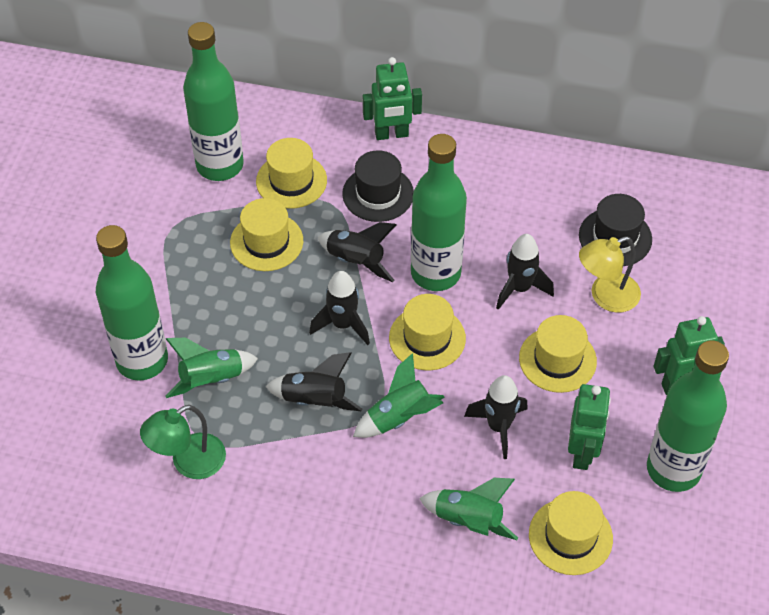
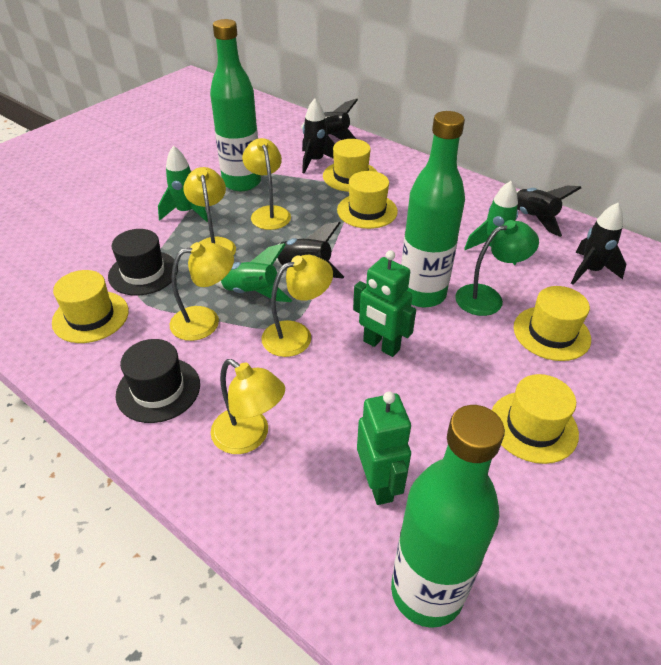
green bottle: [96,225,168,380] [183,22,244,181] [411,134,467,291] [647,340,729,492] = 4 -> [210,19,261,191] [391,405,505,628] [401,111,465,308] = 3
green robot: [363,57,422,140] [568,384,611,470] [654,316,725,395] = 3 -> [353,250,416,357] [357,391,411,505] = 2
yellow lamp: [579,236,641,313] = 1 -> [170,242,234,341] [183,167,236,255] [211,359,285,454] [242,138,291,230] [261,255,333,357] = 5

